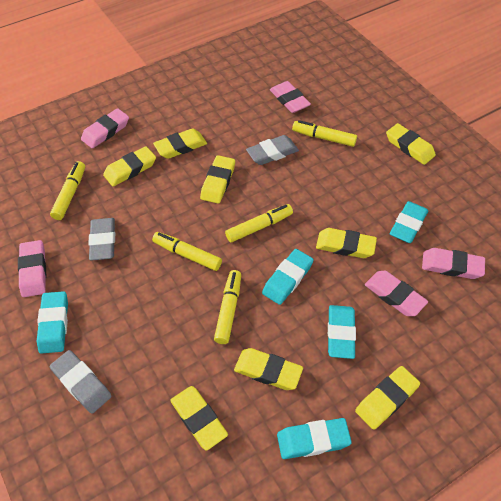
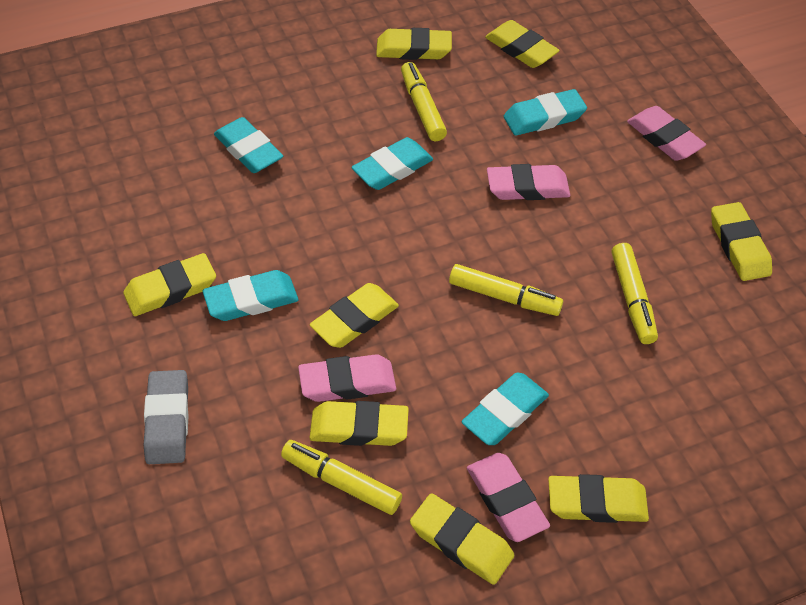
grey eraser: [50,350,112,414] [88,218,115,261] [246,135,299,165] = 3 -> [144,370,189,464] = 1
pink eraser: [18,240,46,297] [81,108,129,148] [270,81,311,113] [365,271,428,316] [422,248,485,279] = 5 -> [298,354,396,402] [467,453,550,542] [487,164,570,200] [627,106,706,161] = 4
yellow marker: [50,161,85,220] [152,232,222,271] [214,270,241,344] [225,204,293,243] [292,120,357,147] = 5 -> [281,440,402,515] [401,62,447,141] [449,264,563,316] [612,243,658,344] = 4

